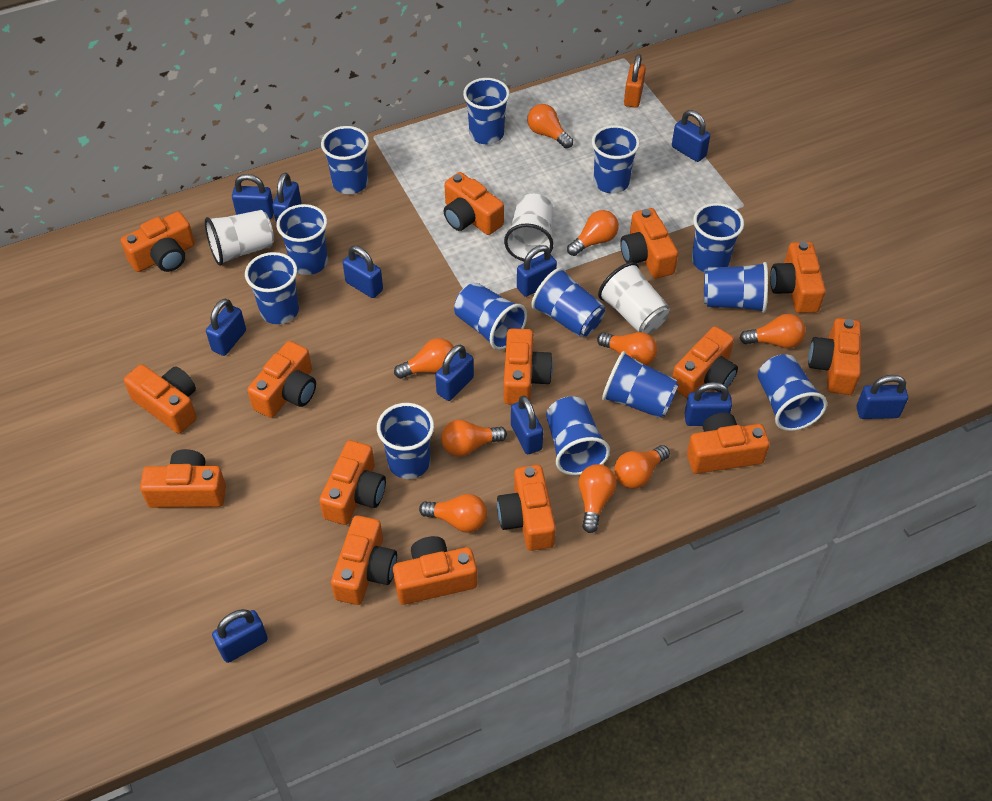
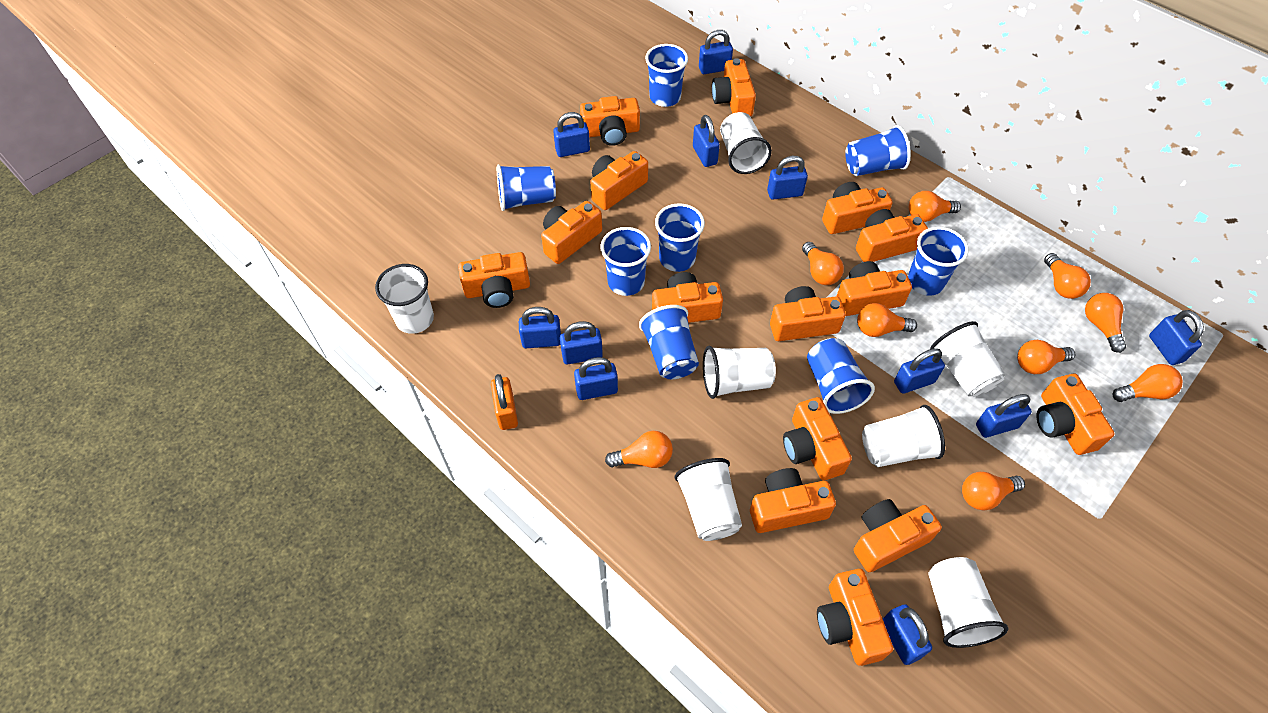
blue cup: [245,252,299,324] [276,204,328,275] [321,126,369,194] [377,403,434,479] [454,283,527,350] [463,78,510,144] [531,267,605,337] [546,396,610,475] [592,125,640,193] [602,351,679,419] [692,203,744,272] [704,262,768,313] [758,354,827,431] = 13 -> [497,164,556,211] [600,227,651,296] [639,305,699,379] [645,44,688,107] [655,203,705,272] [807,338,875,414] [845,125,911,176] [908,227,969,296] = 8
white cup: [205,210,274,266] [504,194,553,261] [598,262,670,334] = 3 -> [375,264,434,334] [674,458,742,541] [703,346,776,399] [720,112,772,174] [862,405,945,467] [929,557,1009,648] [930,321,1006,397] = 7

